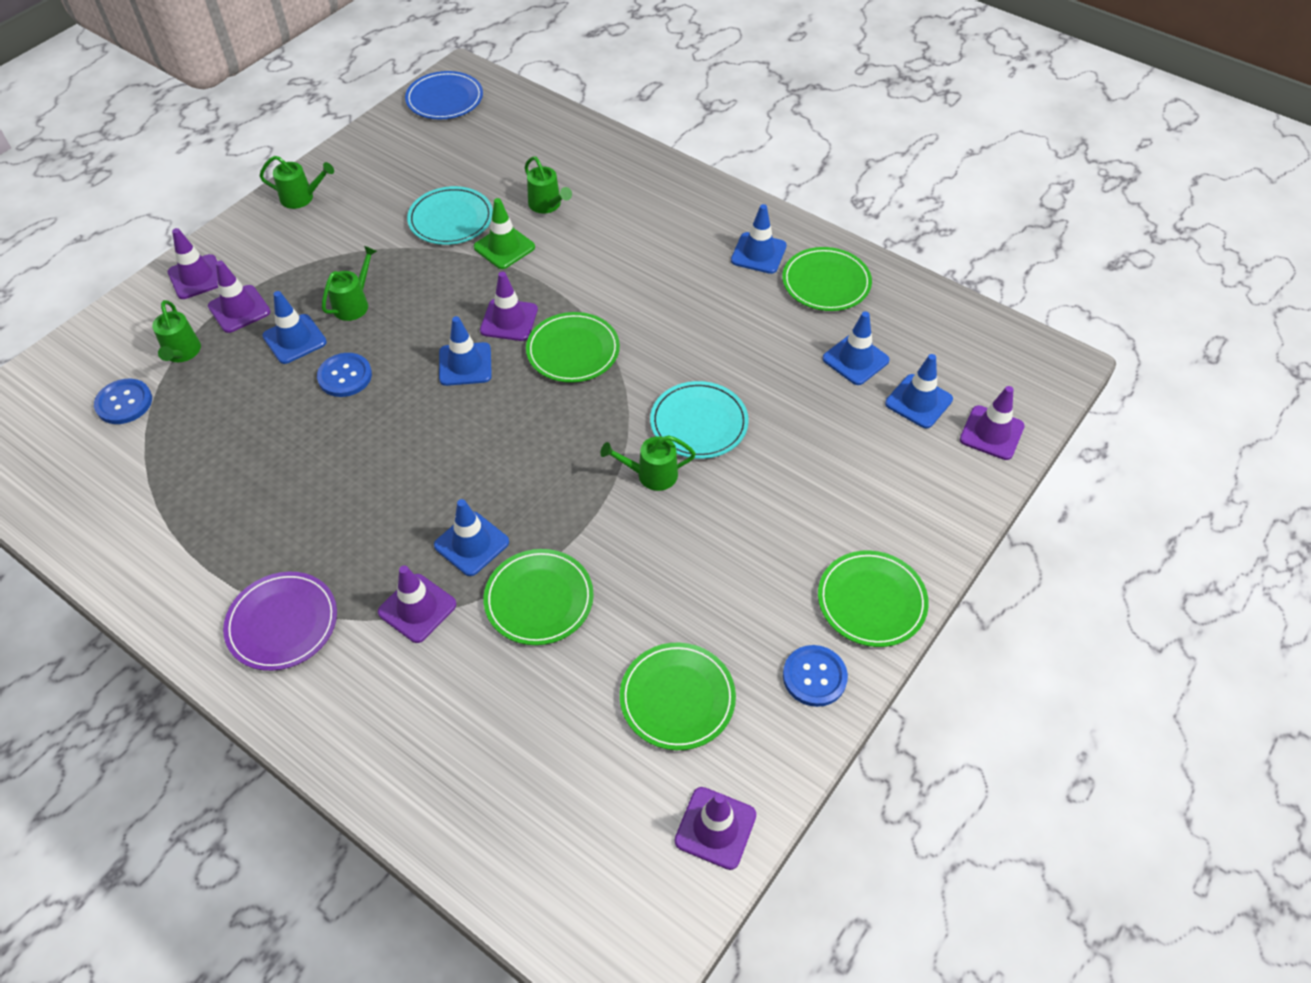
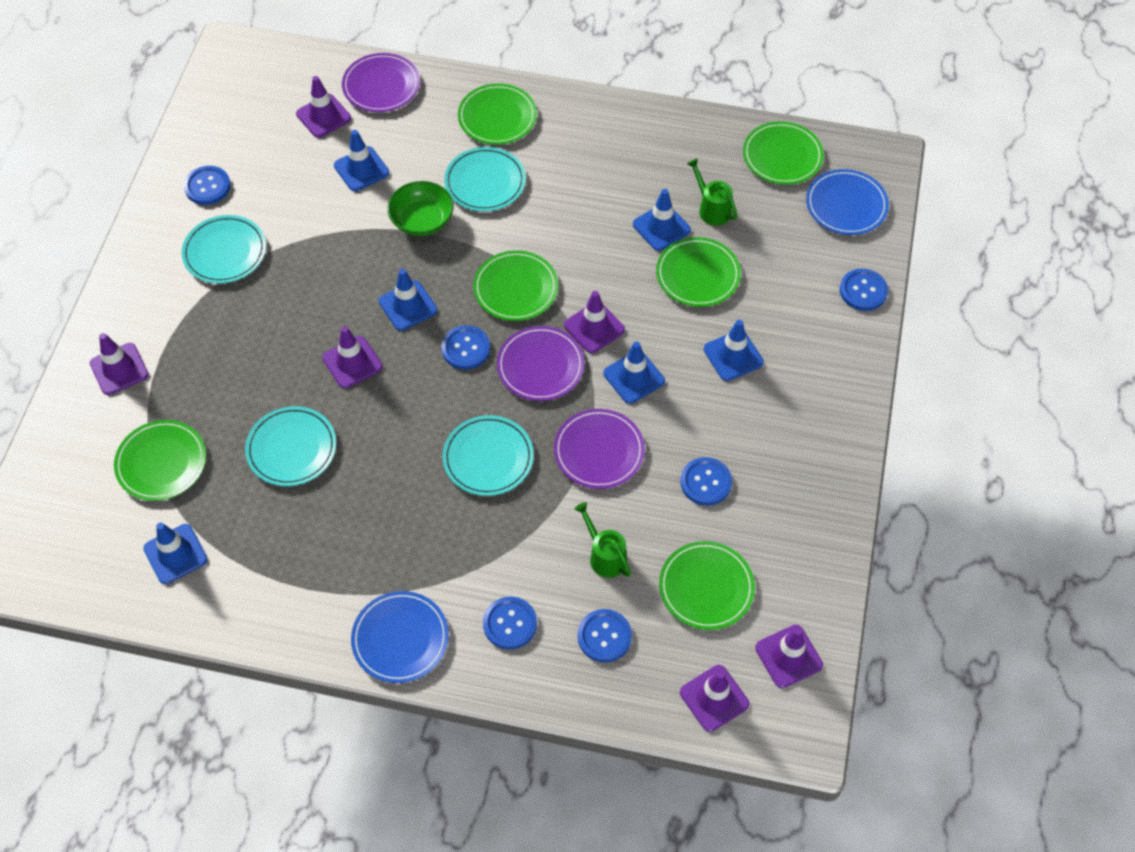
blue button: [94,379,152,424] [317,353,372,397] [783,645,848,707] = 3 -> [184,166,231,205] [441,325,490,370] [483,597,537,649] [577,609,632,662] [680,457,732,505] [840,269,888,311] = 6
blue plate: [405,71,483,119] = 1 -> [351,591,449,683] [806,169,889,235] = 2
green bowl: none = 0 -> [387,181,454,236] = 1
green plate: [484,549,594,645] [526,312,620,383] [620,643,736,750] [782,247,872,311] [818,550,929,647] = 5 -> [114,420,206,501] [458,83,537,145] [473,250,558,321] [656,237,741,307] [659,541,755,630] [743,121,824,185] = 6
green traffic cone: [474,198,535,269] = 1 -> none = 0
green watering can: [152,300,201,362] [260,156,334,209] [322,246,377,321] [524,157,572,214] [600,435,696,491] = 5 -> [574,502,631,578] [687,158,738,226] = 2
purple plate: [223,572,337,671] = 1 -> [342,53,420,112] [497,326,585,401] [554,409,645,489] = 3
turquoise plate: [407,186,493,245] [650,381,749,459] = 2 -> [182,215,266,283] [245,406,336,486] [442,415,534,496] [444,147,526,211] = 4

